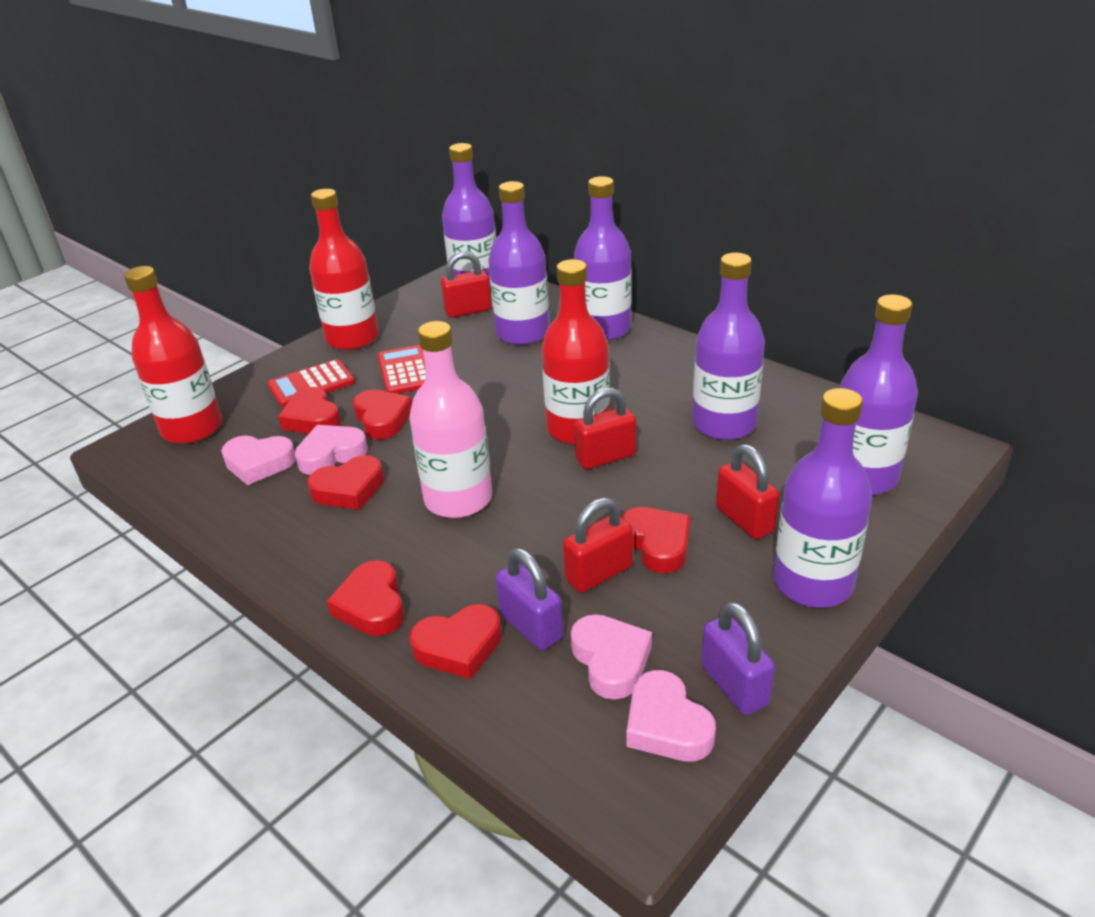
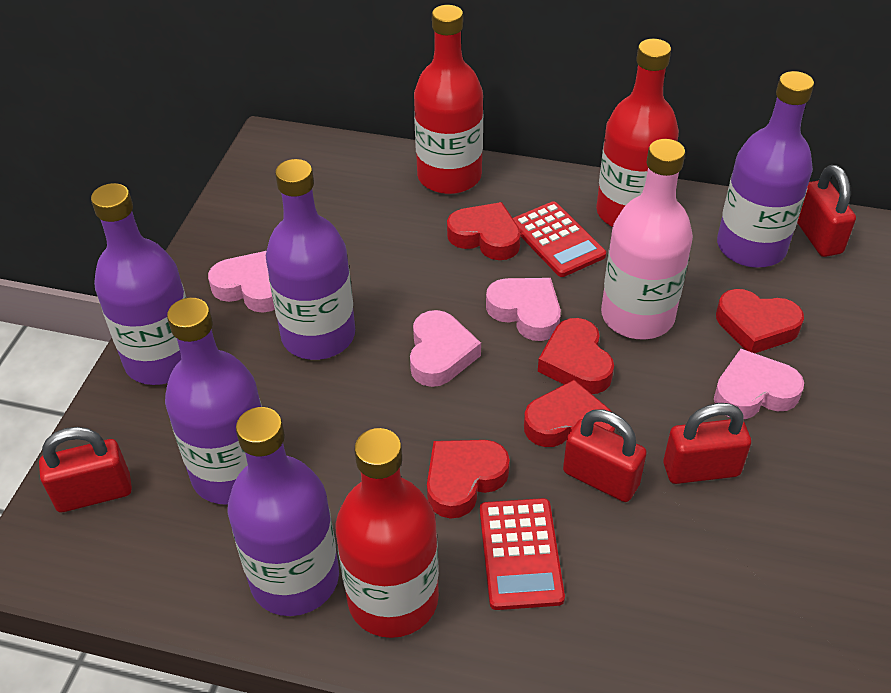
purple bottle: [442,143,496,291] [488,181,549,345] [574,176,631,341] [692,253,765,440] [773,388,872,608] [840,294,918,495] = 6 -> [91,183,186,385] [165,298,262,505] [228,407,339,616] [266,159,355,360] [717,71,814,268] = 5
purple padlock: [495,548,563,650] [701,602,775,715] = 2 -> none = 0
red heart: [278,387,341,434] [307,455,384,510] [327,560,404,636] [353,390,412,439] [410,604,502,679] [621,507,690,573] = 6 -> [427,440,510,519] [447,202,521,260] [524,380,615,447] [538,318,614,394] [716,289,804,353] = 5

